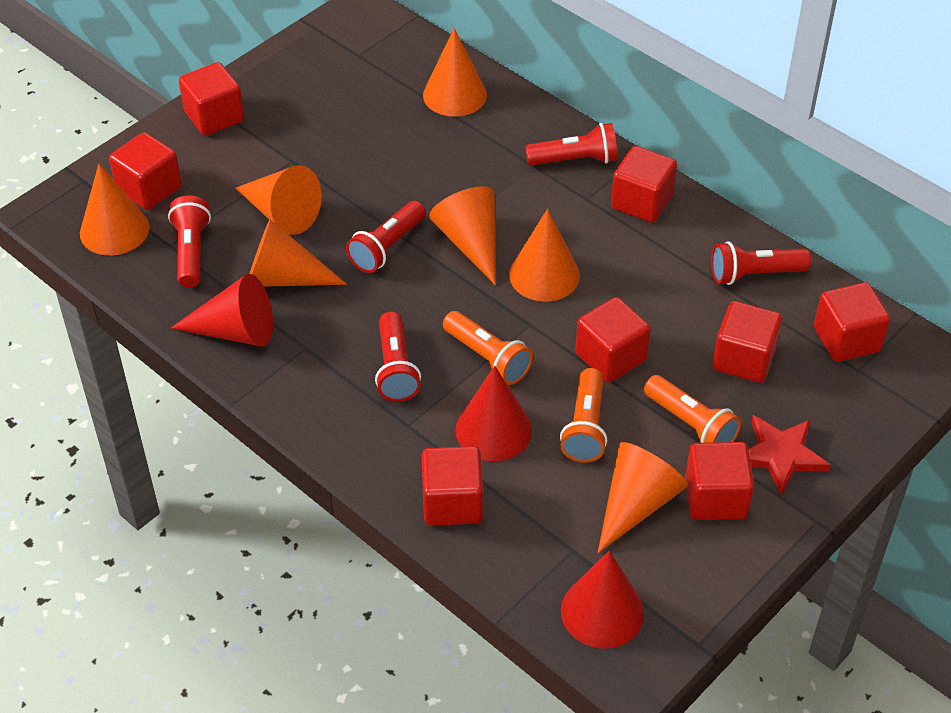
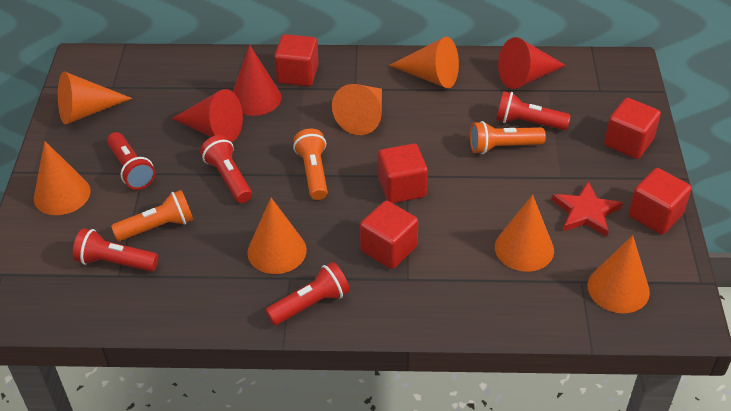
red cube: [109,132,182,210] [179,62,244,136] [422,446,483,525] [575,297,651,382] [611,146,677,223] [685,442,754,520] [712,301,782,383] [814,282,890,362] = 8 -> [274,34,319,86] [360,200,418,269] [378,143,428,203] [604,98,661,159] [629,168,692,235] = 5

